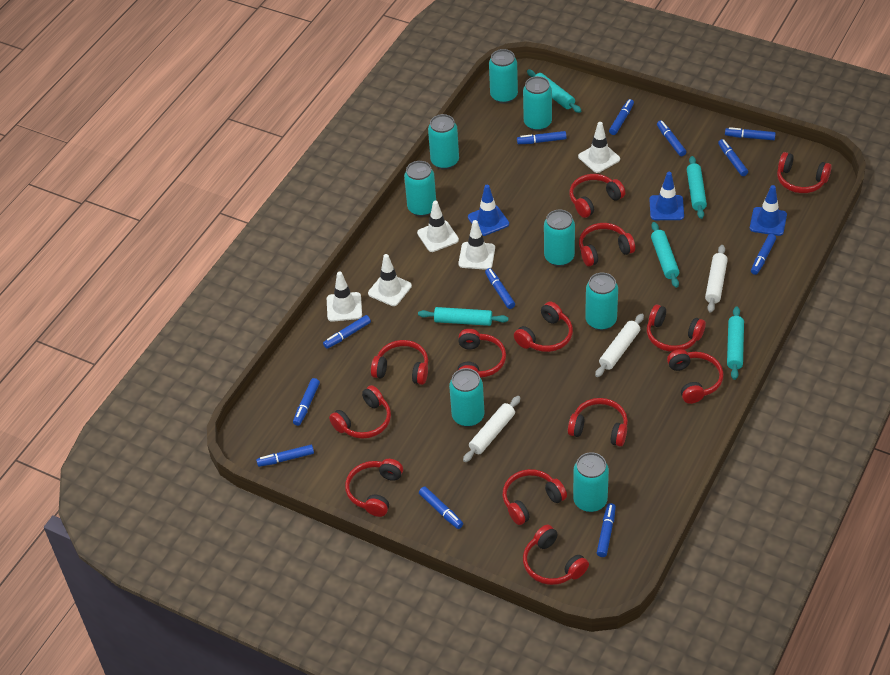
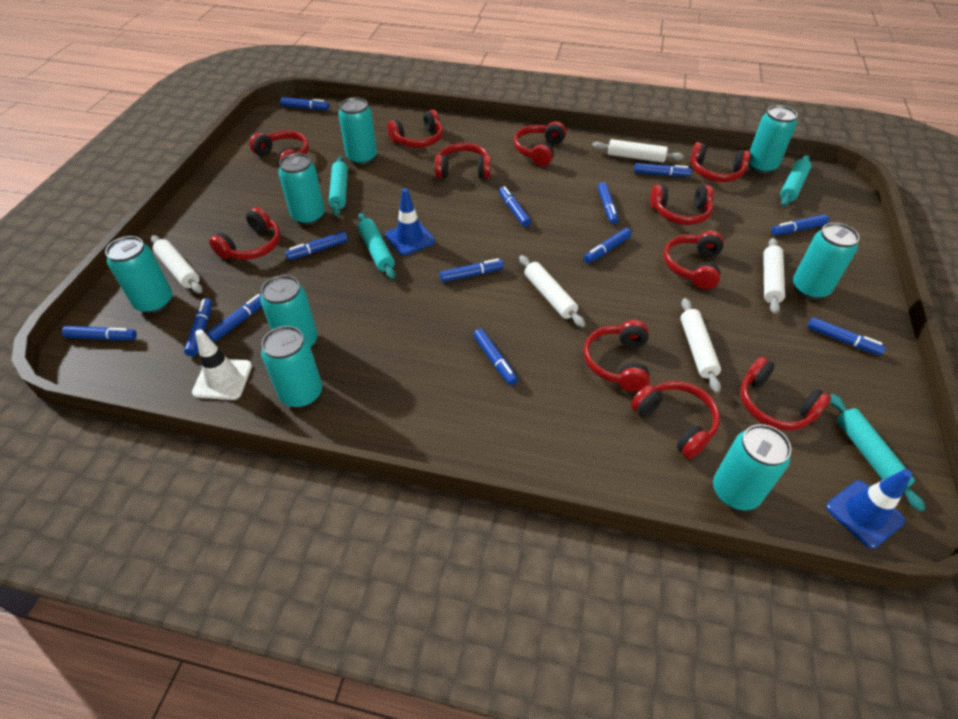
blue marker: [256,445,314,467] [293,378,320,426] [323,315,371,349] [419,486,463,529] [485,268,515,309] [517,131,567,144] [597,503,616,557] [609,99,634,135] [657,120,686,156] [718,139,748,176] [725,127,776,140] [751,234,776,275] = 12 -> [62,326,137,341] [184,298,212,356] [207,294,262,342] [280,97,329,110] [285,231,348,260] [440,258,504,282] [473,329,518,385] [499,186,531,227] [584,228,632,263] [598,182,619,224] [634,163,692,177] [771,215,829,235] [807,317,886,356] = 13
blue traffic cone: [468,185,509,236] [650,172,684,220] [750,185,787,236] = 3 -> [385,188,435,256] [826,469,912,549] = 2
red headphones: [329,385,391,439] [345,459,403,517] [371,340,428,385] [457,329,506,378] [502,469,567,525] [514,301,573,352] [523,525,589,585] [568,398,628,447] [570,174,625,218] [579,223,635,266] [647,304,706,352] [667,349,723,404] [777,152,832,193] = 13 -> [209,207,280,260] [249,130,309,167] [387,110,443,148] [435,143,491,178] [514,121,566,166] [584,320,650,392] [631,381,720,459] [650,185,714,225] [664,231,724,289] [690,142,751,182] [740,357,831,430] = 11
turquoise rolling pin: [418,307,508,326] [527,70,581,113] [651,222,679,288] [687,156,707,219] [727,306,744,380] = 5 -> [329,156,348,216] [358,213,395,279] [780,155,811,206] [830,394,925,512] = 4
white rolling pin: [463,396,521,462] [595,314,644,377] [705,245,728,313] = 3 -> [151,235,202,294] [519,255,585,327] [592,139,684,163] [680,298,721,393] [763,238,785,314] = 5
white traffic cone: [327,271,362,322] [368,254,412,306] [417,201,459,252] [458,220,495,270] [578,122,620,173] = 5 -> [192,329,252,400] = 1

